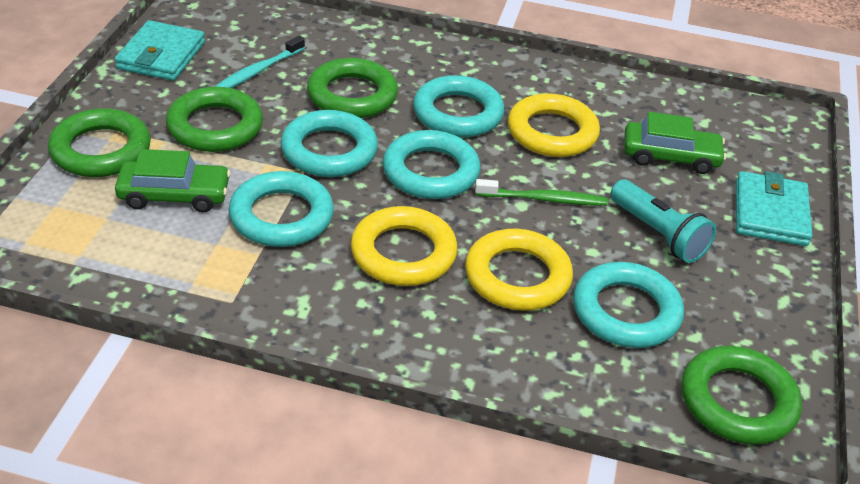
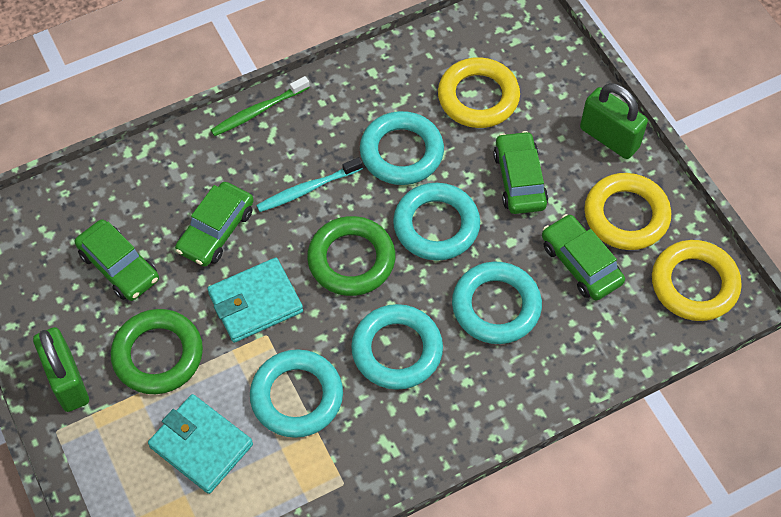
green car: [115,149,231,212] [624,112,726,174] = 2 -> [75,219,159,301] [175,182,254,267] [493,131,548,214] [542,214,625,301] = 4
green padlock: none = 0 -> [33,327,89,412] [580,83,648,159] = 2
green ring: [48,108,151,177] [166,87,263,152] [307,58,398,118] [681,346,802,445] = 4 -> [111,309,203,394] [307,216,395,296] = 2
turquoise flashlight: [610,179,716,263] = 1 -> none = 0

